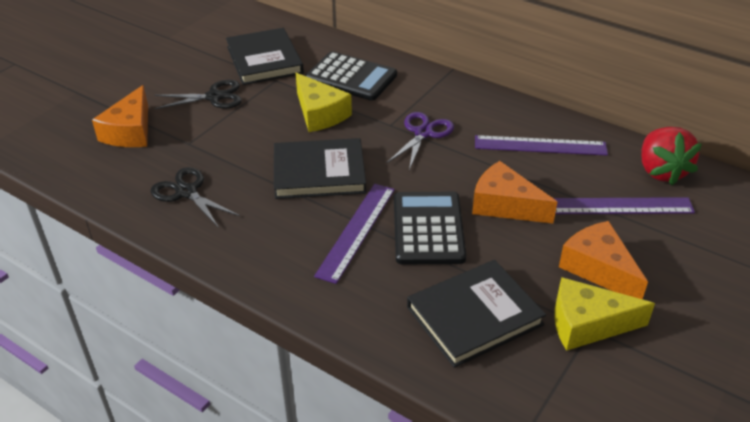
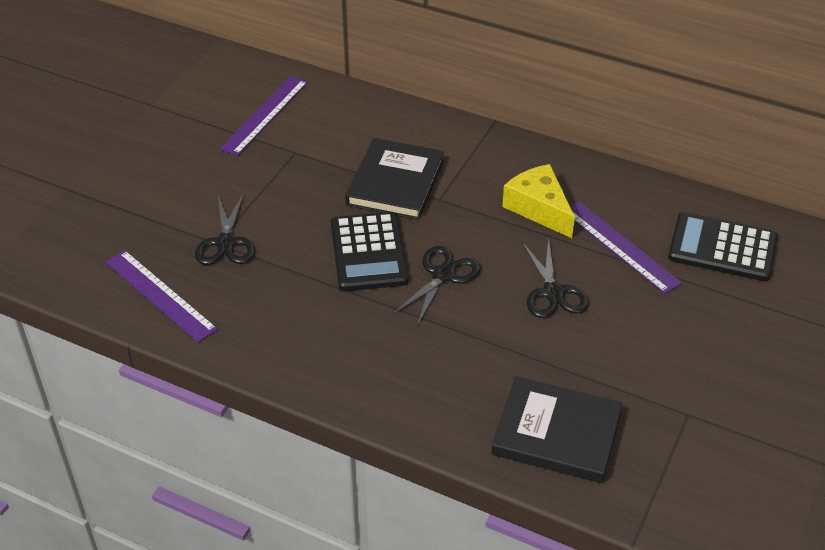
black book: [226,28,304,85] [274,138,366,199] [407,260,546,368] = 3 -> [345,138,444,220] [491,377,623,483] = 2
black scissors: [151,167,240,228] [154,80,242,109] = 2 -> [195,193,255,265] [393,246,481,326] [522,238,589,318] = 3
orange cheese: [92,85,148,147] [472,161,557,224] [559,221,648,299] = 3 -> none = 0
purple scissors: [387,112,454,170] = 1 -> none = 0
red strawberry: [641,127,702,186] = 1 -> none = 0
yellow cheese: [296,73,352,132] [554,277,655,351] = 2 -> [502,164,575,238] = 1

